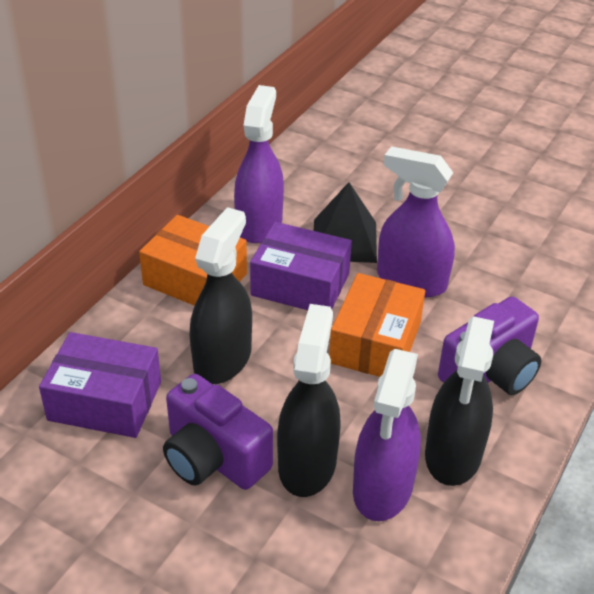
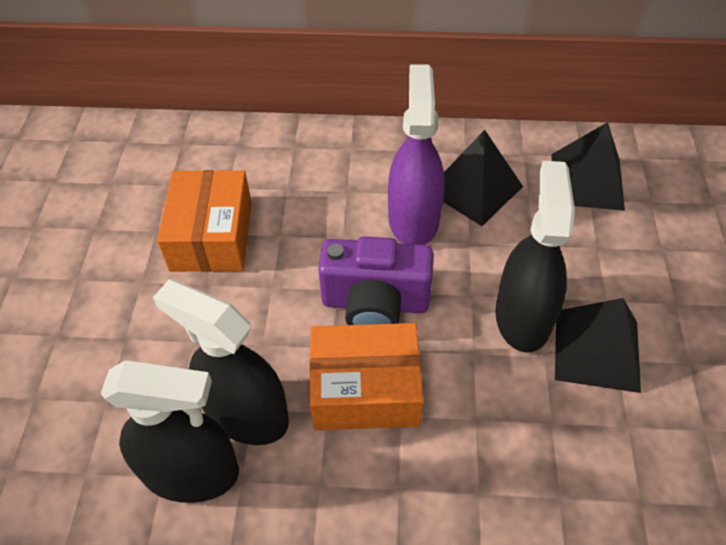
black pyramid: [314,182,377,263] = 1 -> [443,130,523,226] [552,122,625,211] [555,298,641,393] = 3
purple box: [39,332,161,438] [250,222,352,310] = 2 -> none = 0
purple camera: [163,374,273,490] [438,296,541,395] = 2 -> [318,236,434,325] = 1
purple spray bottle: [234,85,284,243] [353,349,421,521] [377,146,455,298] = 3 -> [388,65,444,245] = 1

